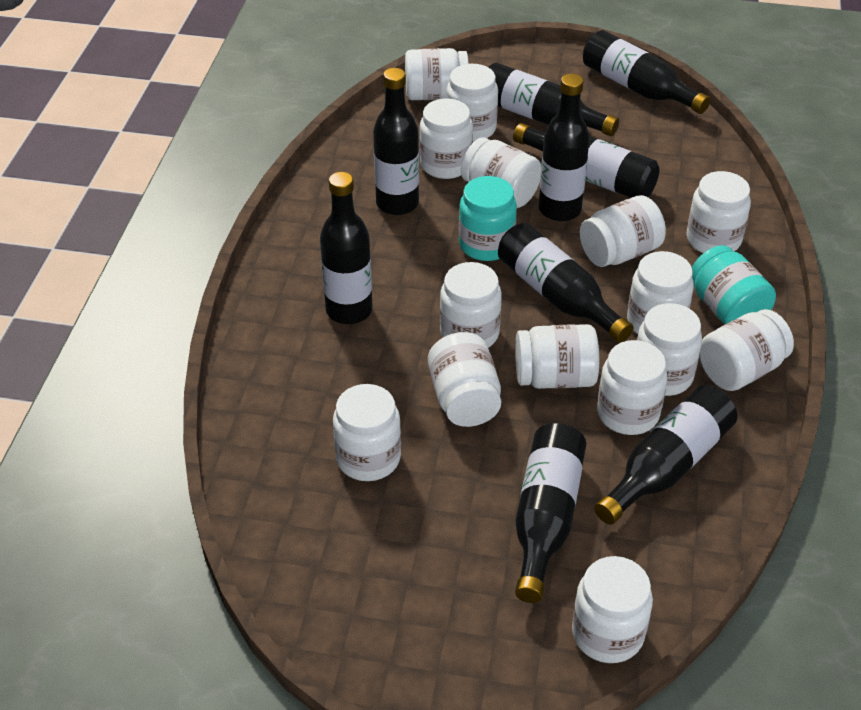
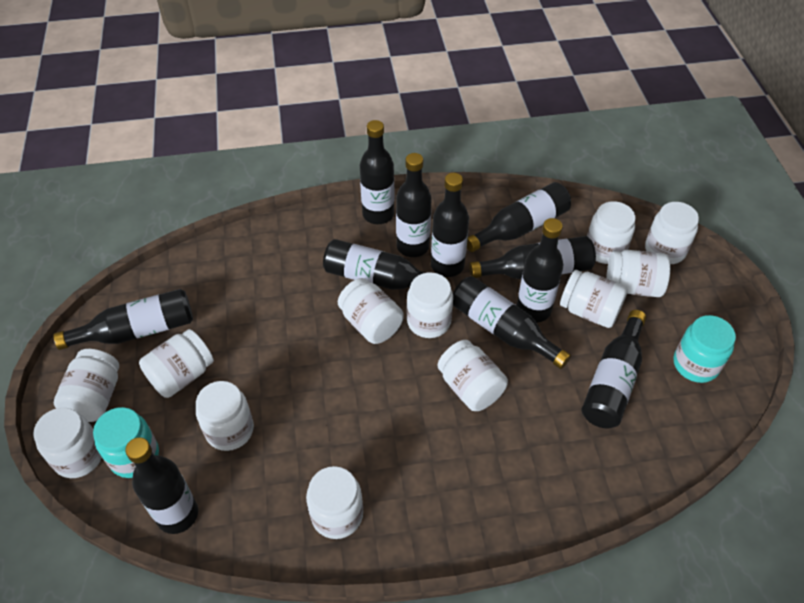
black bottle: [320,172,372,324] [373,68,419,215] [488,63,619,136] [498,223,633,343] [513,123,659,198] [515,423,586,603] [539,74,590,221] [583,30,710,114] [594,385,737,524] = 9 -> [53,289,193,350] [125,437,198,534] [323,239,448,290] [360,120,395,224] [396,153,432,257] [431,173,469,277] [453,276,571,369] [467,182,571,252] [469,236,596,279] [517,218,563,322] [582,310,646,428] = 11
white jar: [333,384,401,481] [405,48,469,100] [419,98,473,179] [428,332,501,427] [440,262,502,348] [446,64,498,142] [461,137,541,208] [515,324,599,389] [572,556,653,663] [580,195,666,267] [597,340,668,435] [627,251,694,334] [637,303,702,396] [686,171,751,253] [699,309,794,391] = 15 -> [33,408,102,478] [54,349,119,422] [139,329,214,398] [196,381,254,451] [306,466,363,539] [338,278,404,344] [407,273,453,338] [438,340,508,411] [560,270,628,328] [587,201,636,264] [606,250,670,297] [645,202,699,264] = 12

